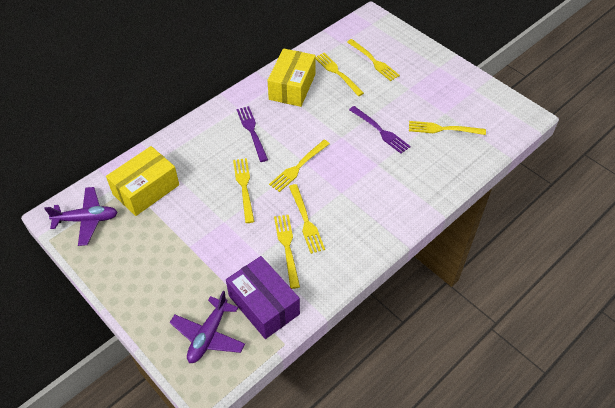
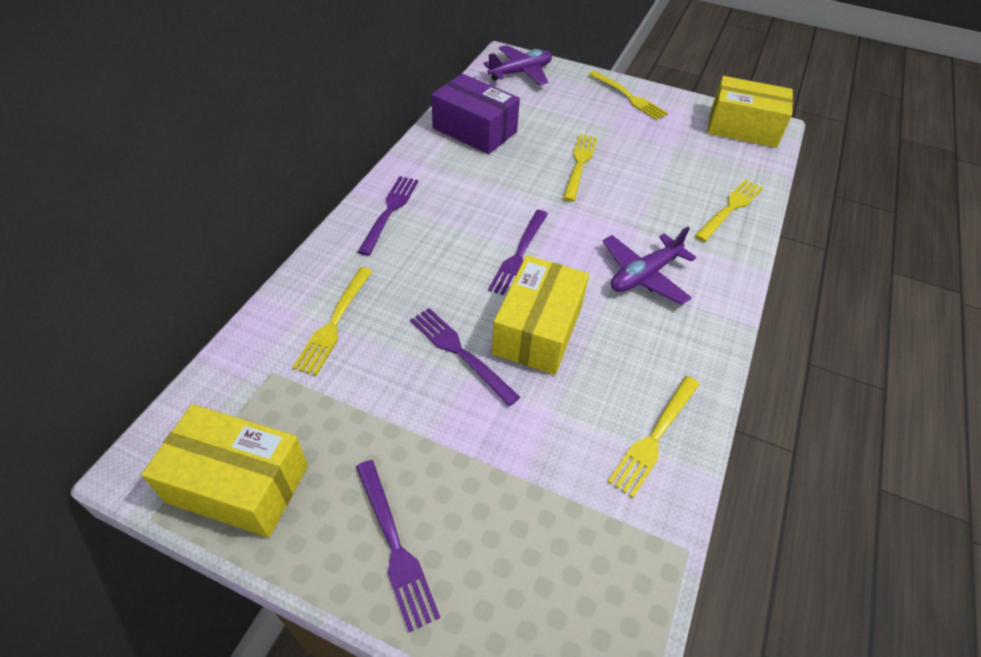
purple fork: [237,106,268,162] [349,106,411,154] = 2 -> [356,460,440,632] [358,176,418,256] [410,308,520,406] [488,210,548,296] = 4
yellow box: [106,146,179,216] [267,48,316,107] = 2 -> [141,404,308,537] [492,255,589,375] [707,76,793,148] = 3
yellow fork: [233,158,254,223] [269,140,330,192] [274,215,300,289] [289,184,325,254] [316,53,364,96] [347,39,400,81] [409,121,486,135] = 7 -> [292,267,372,376] [563,134,597,202] [588,71,668,120] [608,376,700,498] [694,179,763,242] = 5

